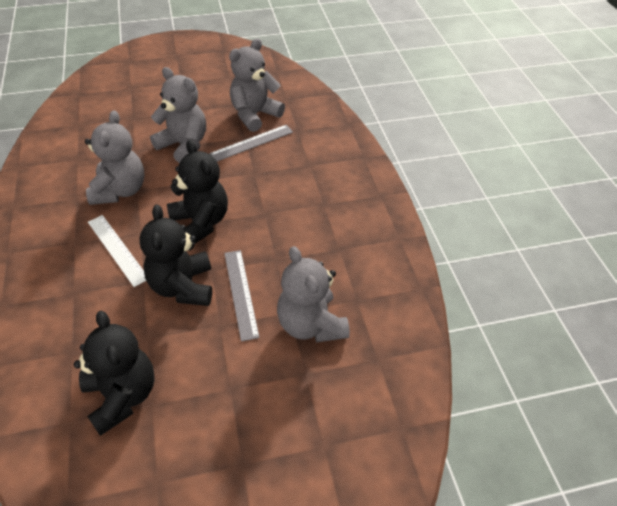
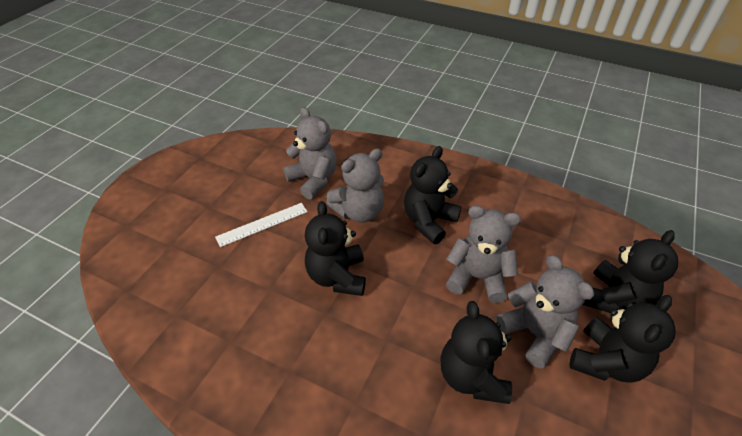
black teddy bear: [74,311,155,436] [140,204,212,306] [167,140,228,244] = 3 -> [305,201,366,296] [404,146,461,244] [440,301,512,404] [569,295,676,382] [583,230,678,313] = 5
grey ruler: [209,125,293,161] [224,250,260,341] = 2 -> none = 0

